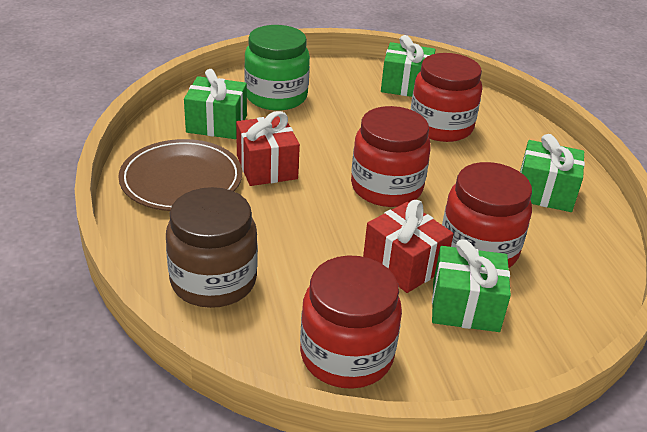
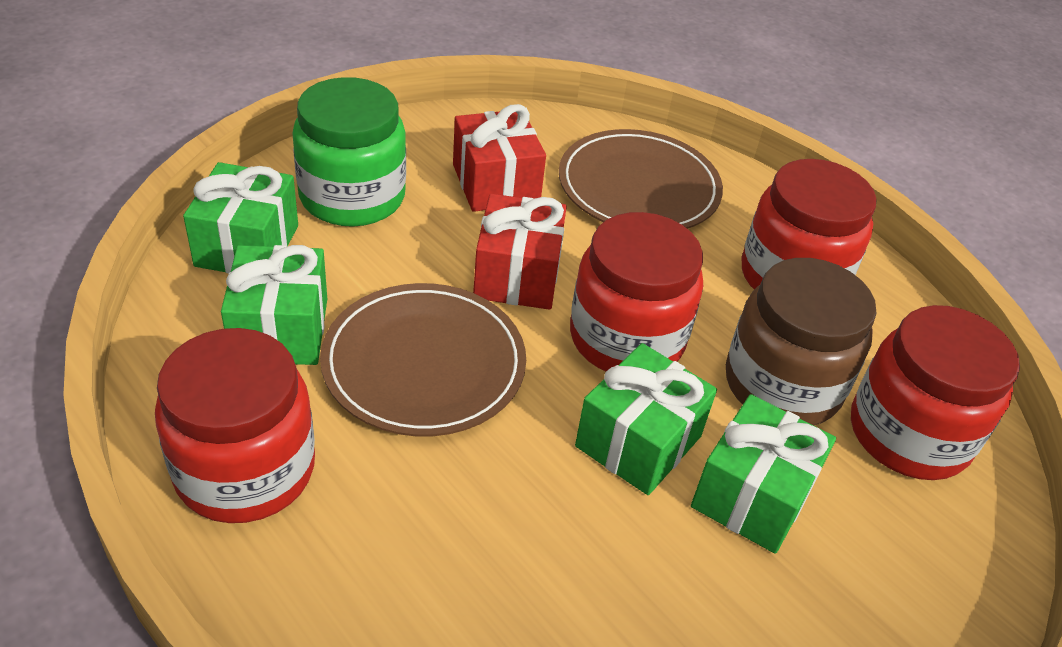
brown plate: [118,139,242,211] = 1 -> [320,283,526,436] [559,129,723,229] = 2

